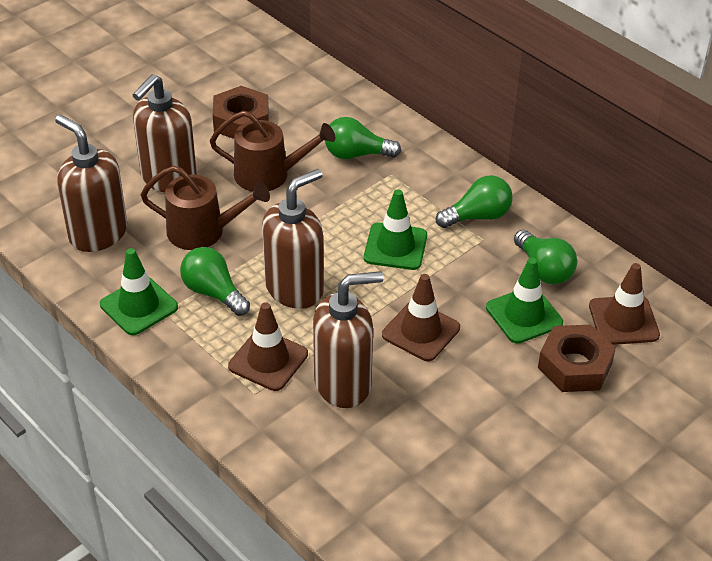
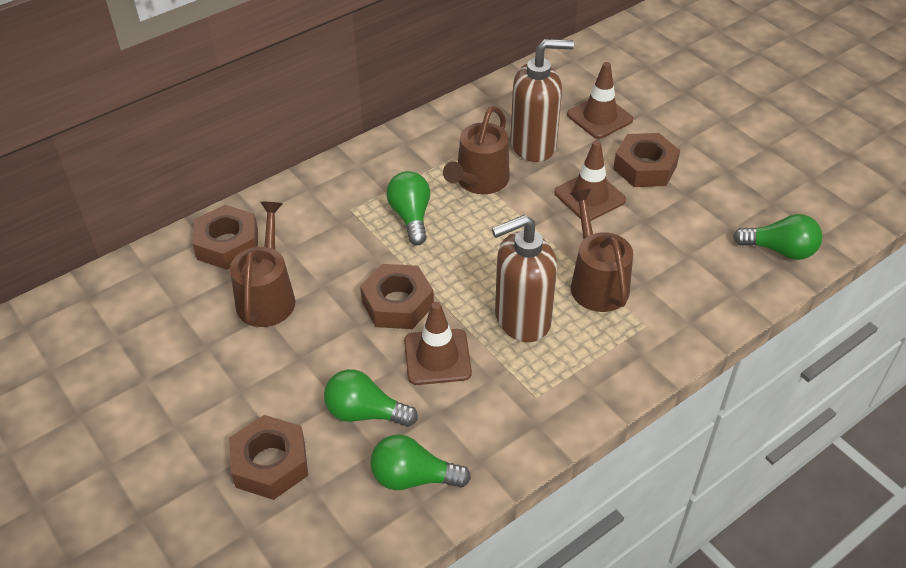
brown nut: [213,86,269,139] [538,324,616,392] = 2 -> [193,205,258,270] [229,415,308,500] [360,264,434,329] [613,133,680,187] = 4
brown soap dispenser: [55,115,127,252] [132,74,197,193] [262,169,324,309] [313,271,383,408] = 4 -> [492,215,557,342] [510,39,574,162] = 2
brown watering can: [141,166,270,250] [210,111,335,192] = 2 -> [230,202,295,327] [443,106,510,194] [569,189,633,312] = 3
green traffic cone: [100,248,178,335] [364,189,427,270] [486,258,563,344] = 3 -> none = 0

